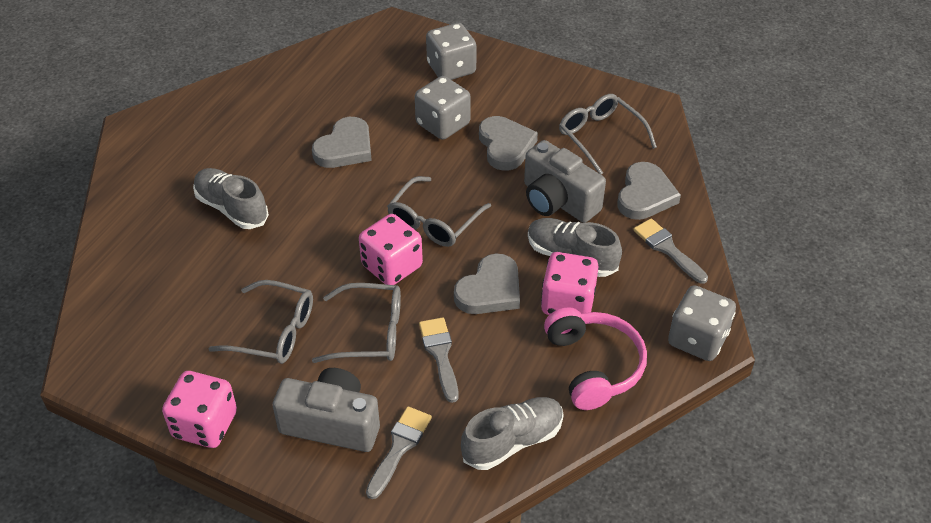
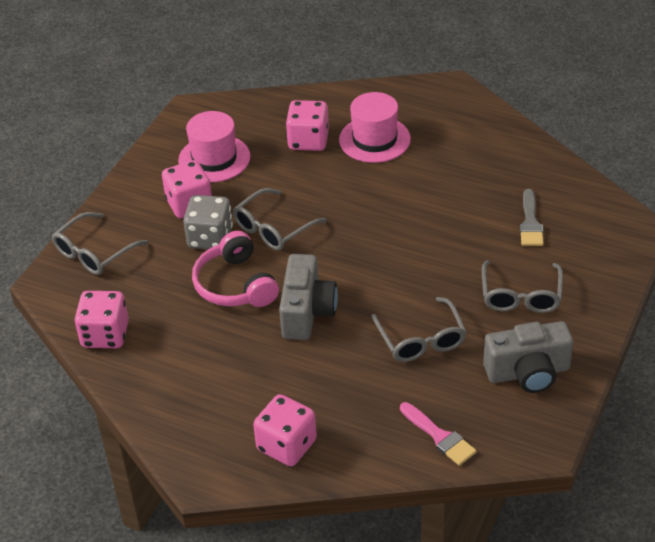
grey brush: [366,406,432,499] [419,317,459,403] [634,218,708,284] = 3 -> [520,189,544,246] = 1
grey dice: [415,76,471,140] [426,23,477,80] [668,285,736,361] = 3 -> [183,195,233,249] = 1
grey heart: [312,117,372,168] [454,253,520,314] [479,116,538,171] [617,162,681,220] = 4 -> none = 0
grey shoe: [193,168,269,229] [461,397,564,470] [528,218,622,277] = 3 -> none = 0
pink brush: none = 0 -> [400,402,476,466] = 1
pink dice: [162,371,237,448] [359,214,423,285] [541,252,599,315] = 3 -> [74,291,129,348] [162,160,212,218] [253,394,317,466] [286,100,329,151] = 4
pink hat: none = 0 -> [178,111,250,182] [339,92,411,163] = 2

